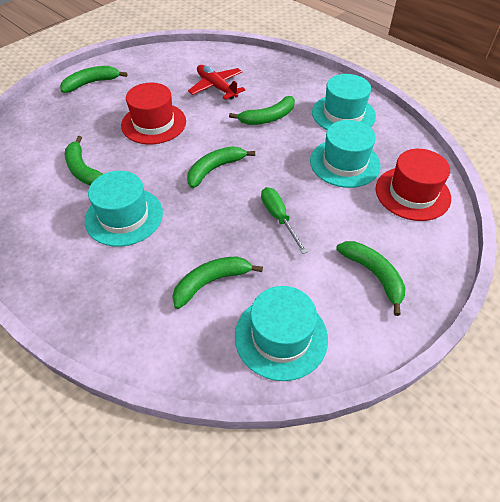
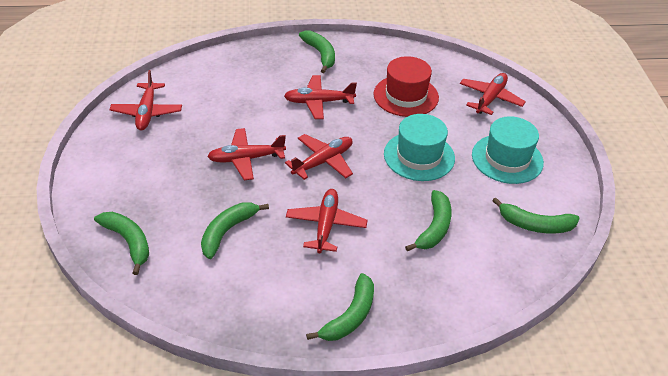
green screwdriver: [261,187,308,254] = 1 -> none = 0
red hat: [121,83,186,144] [376,149,451,221] = 2 -> [374,56,439,117] = 1
red plane: [188,65,245,100] = 1 -> [109,70,182,131] [207,128,286,180] [284,75,357,119] [285,134,353,180] [286,189,368,253] [460,73,526,115] = 6
turquoise hat: [85,171,163,247] [235,286,328,381] [310,120,381,188] [312,74,376,130] = 4 -> [384,114,455,181] [472,116,544,184] = 2

